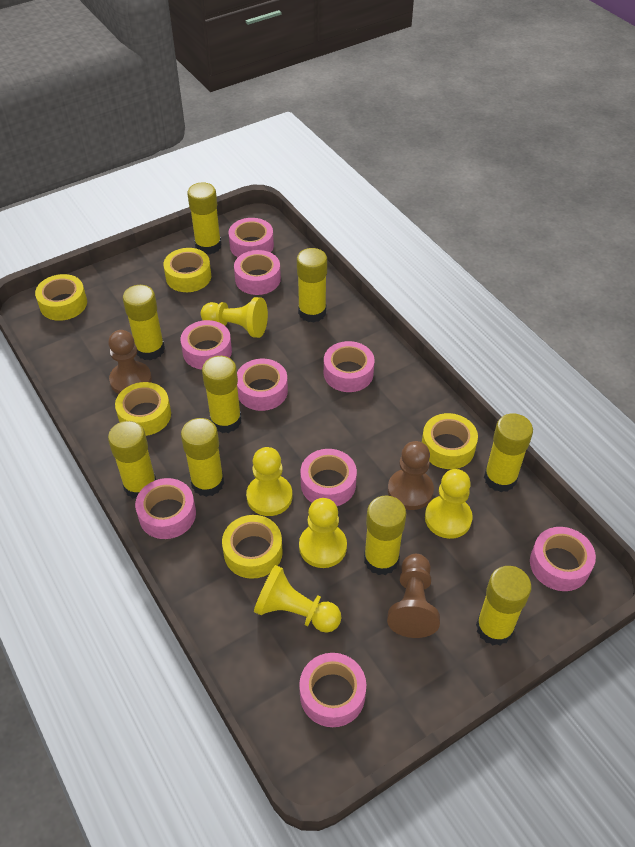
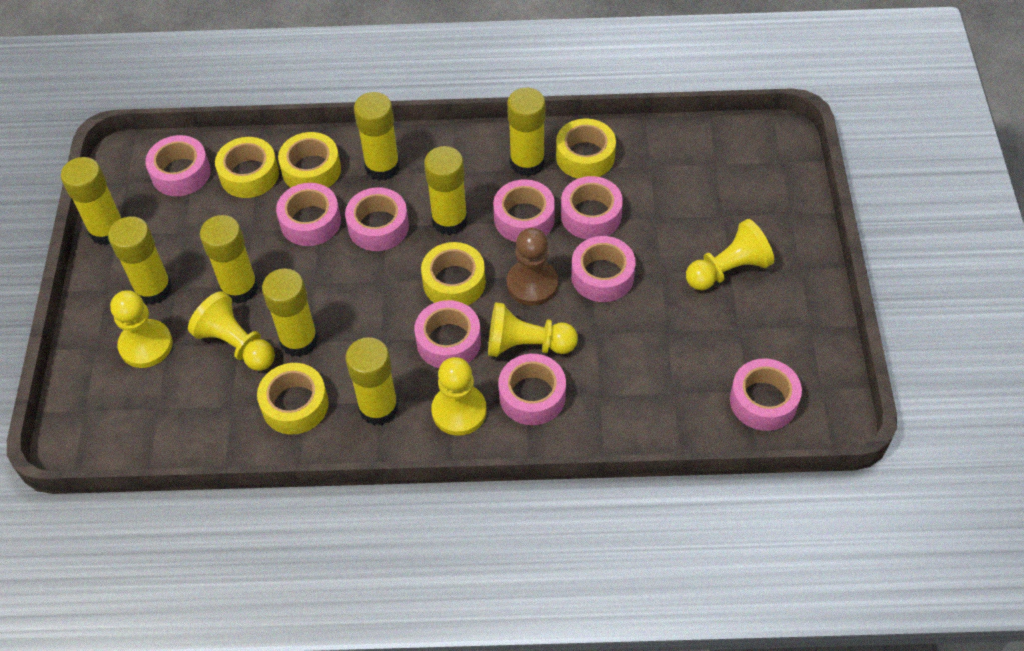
brown pawn: [108,330,152,394] [387,554,440,638] [388,441,434,510] = 3 -> [507,228,558,306] = 1
yellow glue stick: [108,421,156,499] [123,285,165,361] [181,418,224,497] [187,182,221,255] [202,356,242,433] [297,248,327,323] [364,496,406,575] [476,566,532,646] [484,413,533,492] = 9 -> [61,157,122,245] [108,216,173,305] [200,215,258,304] [262,268,318,357] [346,337,398,426] [354,92,400,181] [424,146,468,235] [507,88,546,177] = 8

